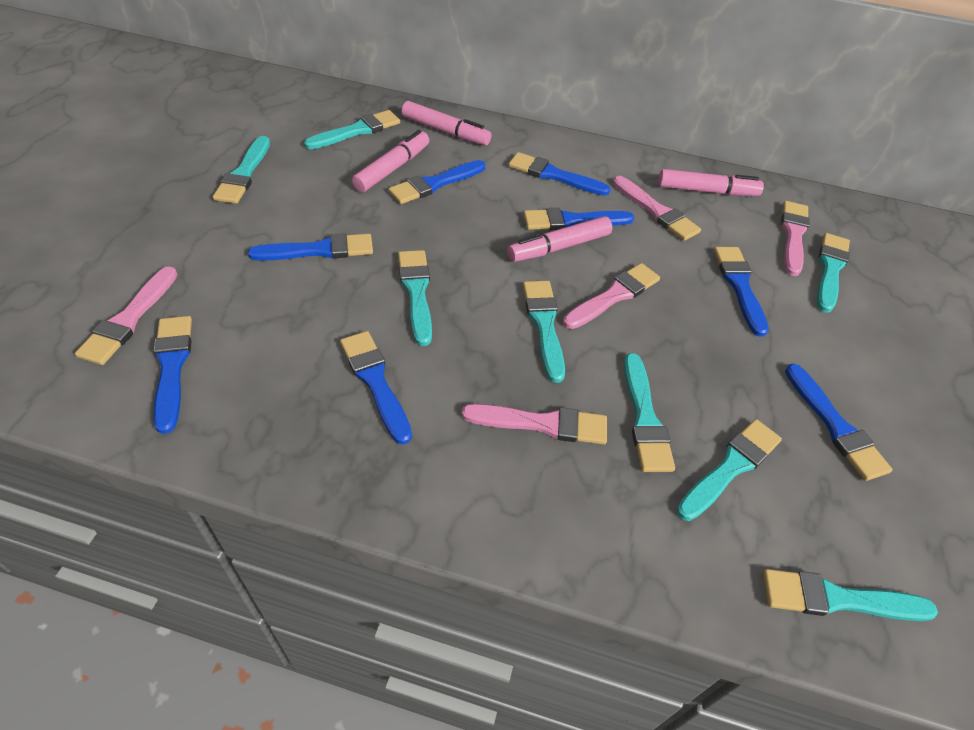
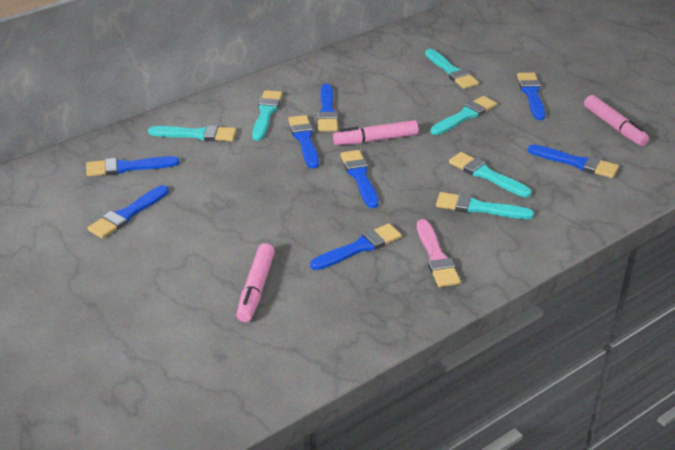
pink brush: [75,266,178,365] [462,404,607,445] [563,263,660,329] [613,176,701,241] [781,201,810,276] = 5 -> [417,219,461,287] = 1
pink marker: [352,130,429,192] [402,101,491,146] [508,216,612,262] [658,169,764,196] = 4 -> [236,243,275,322] [333,120,419,145] [584,95,649,146] = 3
turquoise brush: [213,136,270,204] [304,110,400,149] [398,250,432,346] [523,281,565,383] [624,353,675,472] [676,419,782,521] [763,569,938,621] [817,233,850,313] = 8 -> [148,125,236,141] [252,90,282,141] [425,49,479,89] [430,96,497,135] [436,192,534,219] [449,152,532,197] = 6

